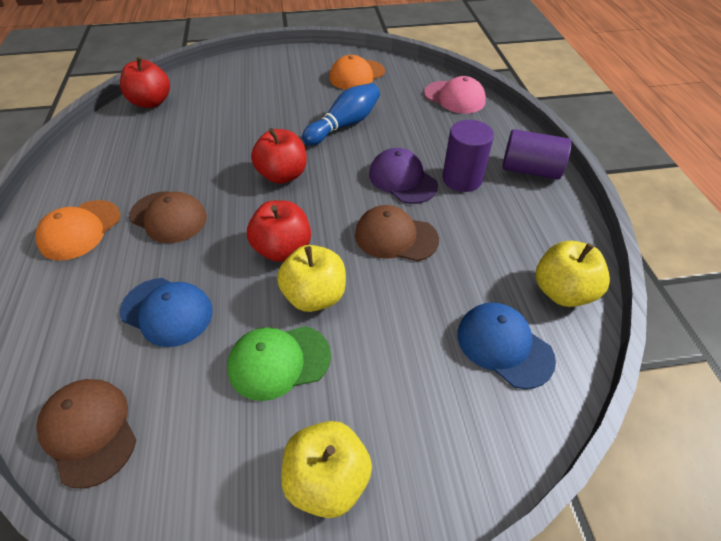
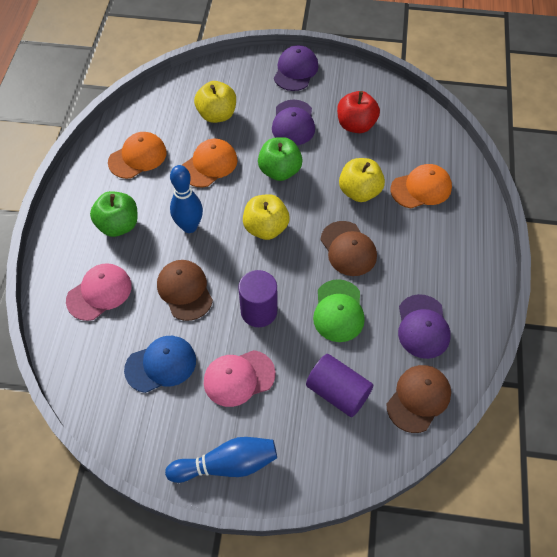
blue bowling pin: [302,83,380,145] = 1 -> [165,437,277,483] [170,165,203,233] = 2
blue cap: [120,278,213,347] [457,302,556,389] = 2 -> [124,336,196,393] = 1
green apple: none = 0 -> [90,191,138,237] [258,137,303,181] = 2
orange cap: [35,200,120,261] [329,55,385,90] = 2 -> [108,132,167,179] [182,139,237,187] [391,164,452,209] = 3
pink cap: [424,76,486,114] = 1 -> [66,263,132,321] [204,350,276,407] = 2
purple cap: [369,148,438,204] = 1 -> [272,100,315,145] [274,45,319,91] [398,294,451,359] = 3
red apple: [120,56,170,108] [247,200,311,262] [251,128,307,184] = 3 -> [337,91,380,133] = 1

